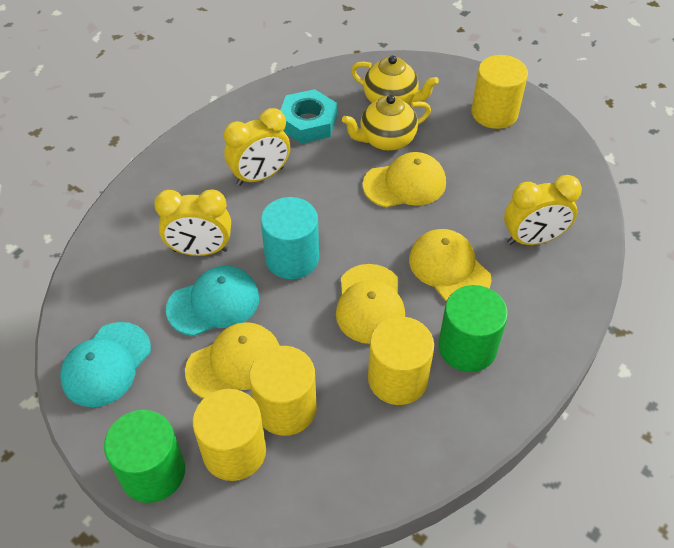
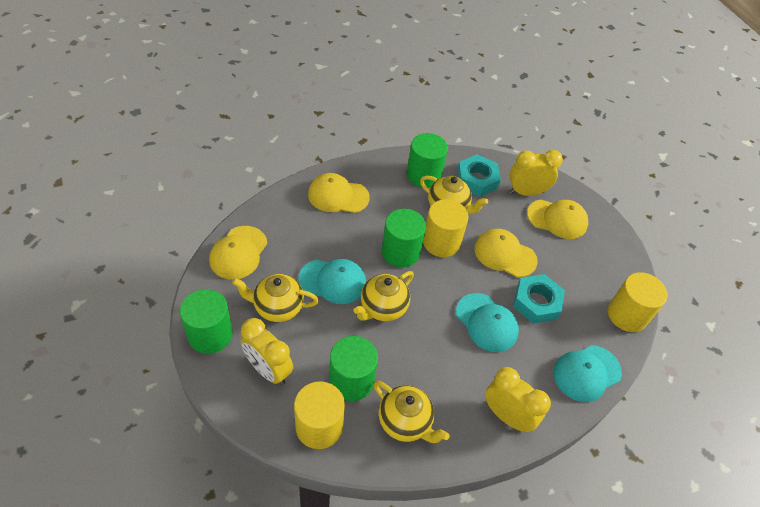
green cylinder: [104,410,185,503] [439,285,508,372] = 2 -> [179,289,233,354] [329,336,378,401] [382,209,426,268] [407,133,448,188] = 4
turquoise cap: [60,322,151,407] [166,266,259,336] = 2 -> [298,259,366,304] [456,293,519,352] [553,345,622,402] = 3
turquoise cylinder: [261,197,319,279] = 1 -> none = 0
turquoise nut: [280,89,337,144] = 1 -> [457,155,501,197] [513,274,565,324] = 2
yellow cylinder: [193,389,266,481] [249,346,317,436] [368,317,434,405] [471,55,528,129] = 4 -> [294,381,345,449] [423,199,469,257] [608,272,668,332] = 3
yellow teapot: [342,95,431,151] [351,56,439,104] = 2 -> [232,274,319,322] [353,271,414,321] [373,381,450,443] [420,176,488,214] = 4

